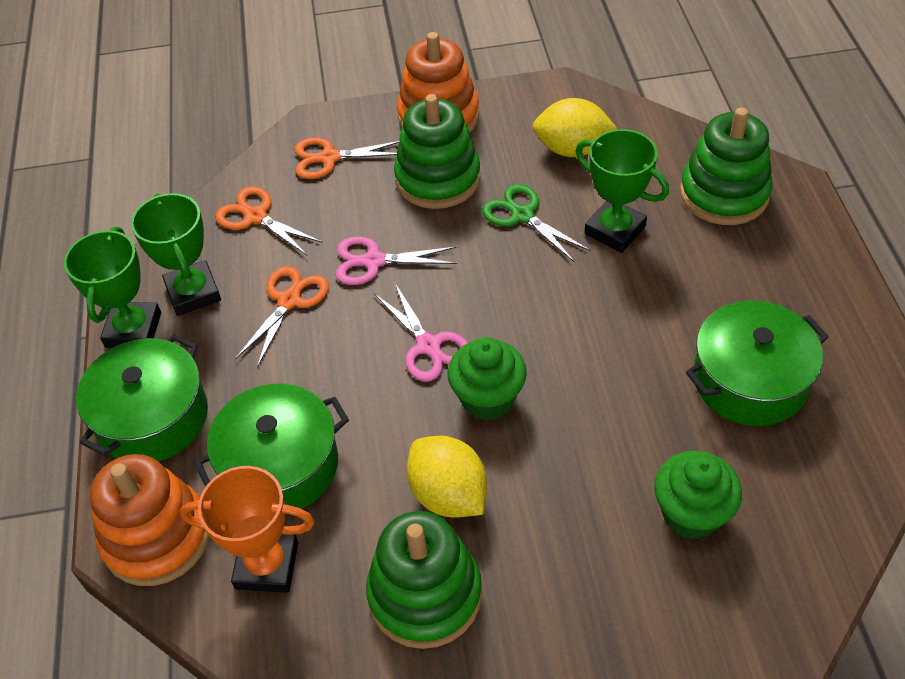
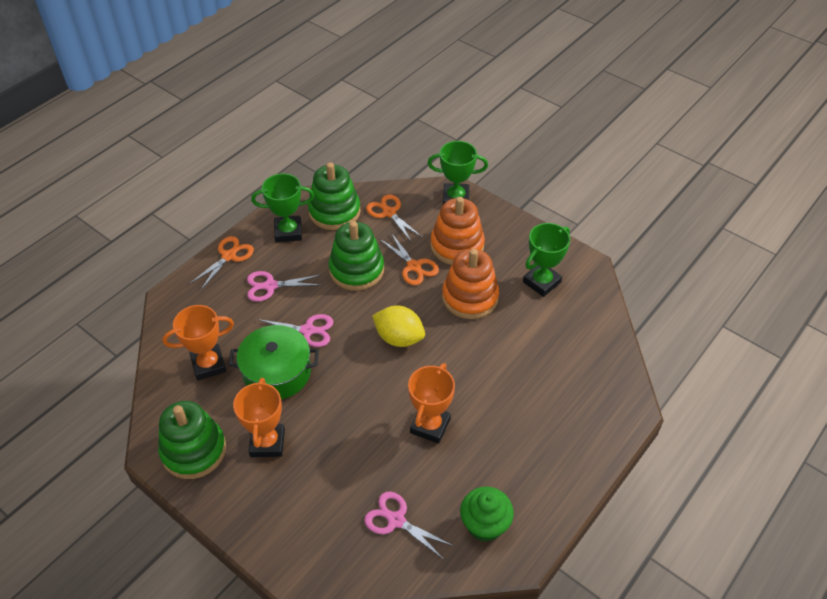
green cupcake: [447,337,527,420] [654,451,742,539] = 2 -> [460,487,514,542] = 1
green pot: [76,334,208,462] [194,383,349,514] [686,301,829,426] = 3 -> [228,325,319,399] = 1
green scissors: [482,184,591,262] = 1 -> none = 0
orange trophy: [180,466,315,593] = 1 -> [162,305,234,381] [233,378,285,457] [408,363,455,444] = 3
pink scissors: [336,236,457,285] [374,283,468,382] = 2 -> [247,271,320,302] [257,314,334,347] [364,492,453,559] = 3
yellow lemon: [407,436,487,518] [532,98,617,157] = 2 -> [372,306,425,347] = 1

